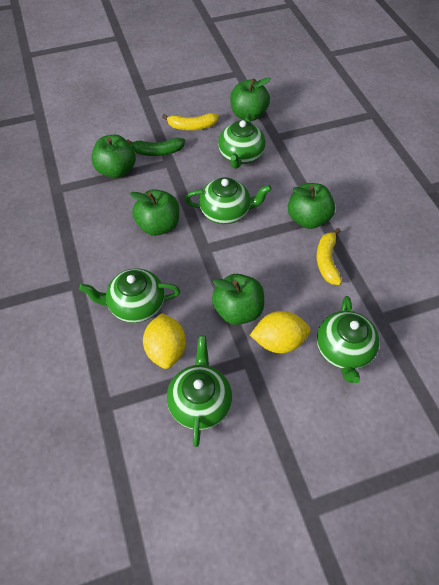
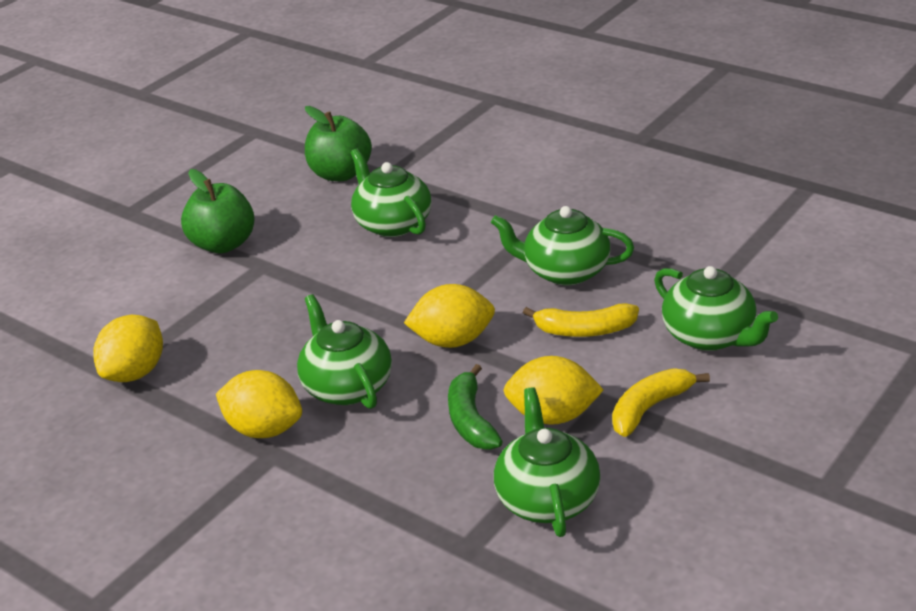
green apple: [91,135,136,178] [130,189,179,236] [212,274,264,325] [230,77,271,121] [288,183,335,229] = 5 -> [181,169,255,253] [305,106,372,181] = 2
yellow lemon: [143,313,186,369] [250,311,310,353] = 2 -> [93,315,163,382] [216,370,302,438] [404,284,495,348] [503,356,604,425] = 4

